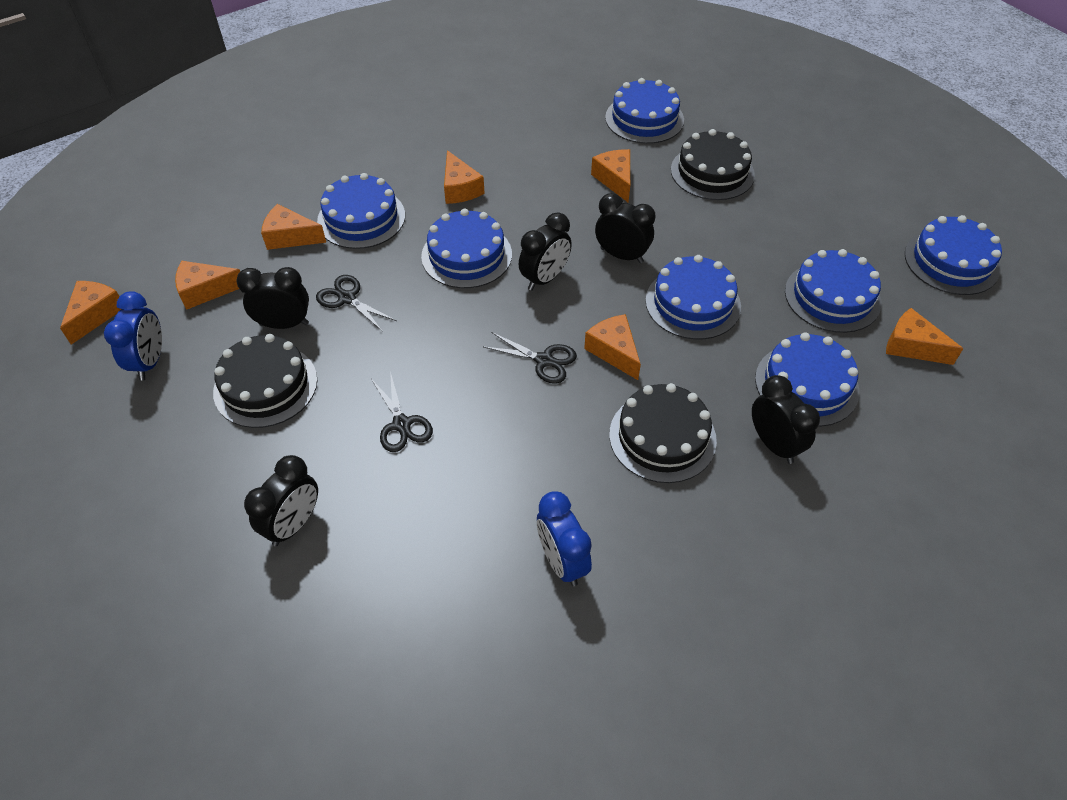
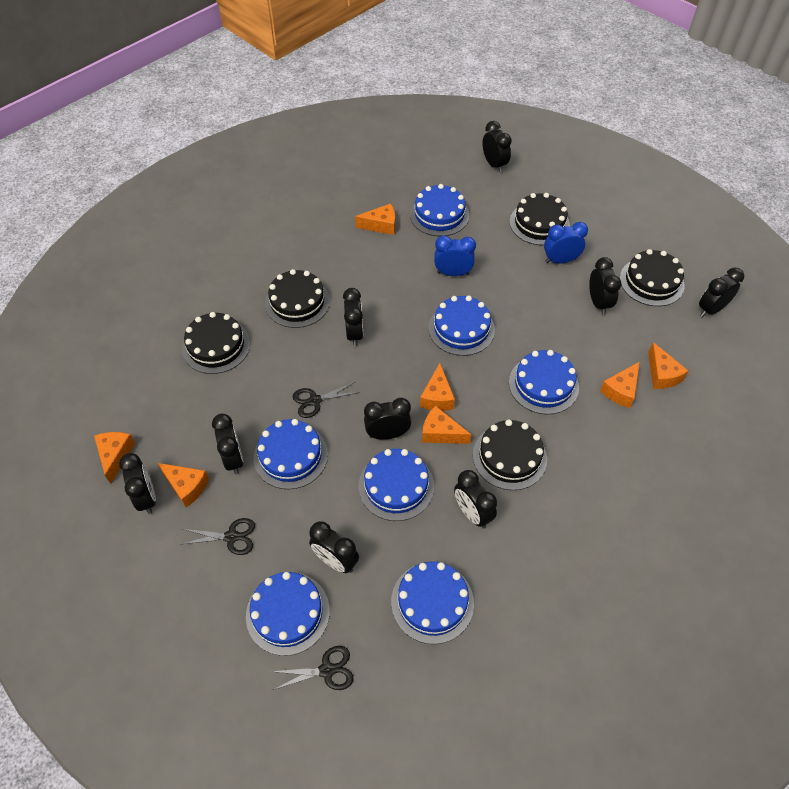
black cake: [213,334,317,428] [609,383,717,483] [671,129,755,200] = 3 -> [182,312,250,374] [265,269,330,328] [473,419,547,490] [510,193,570,245] [620,249,684,306] = 5
black clock: [237,267,309,329] [244,455,318,546] [519,213,572,291] [595,193,655,263] [752,375,820,464] = 5 -> [119,453,156,514] [212,414,244,474] [309,521,359,573] [343,288,363,346] [364,398,411,440] [454,470,497,528] [482,121,512,173] [589,257,621,315] [699,268,744,317] = 9

